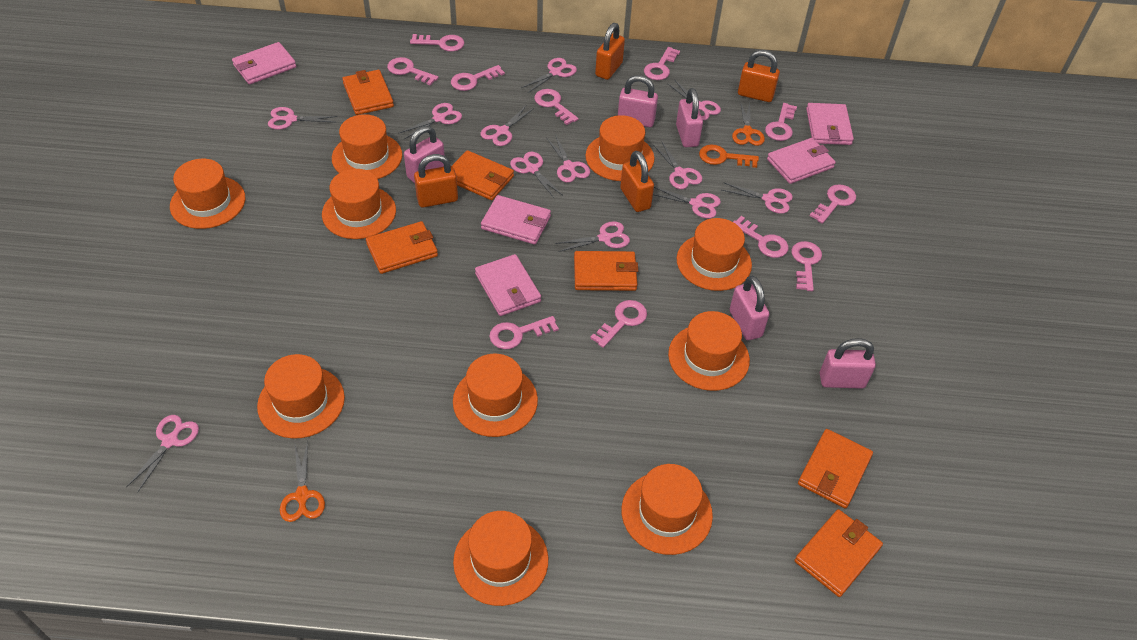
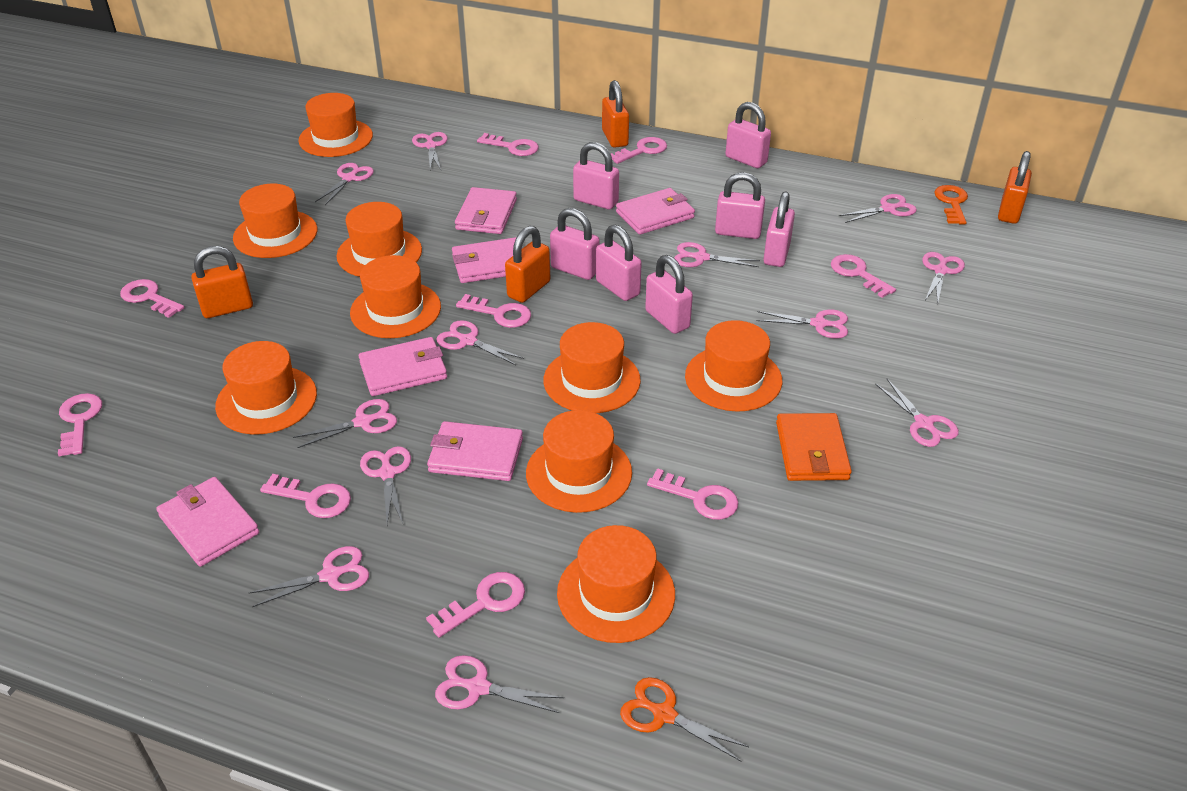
orange hat: [170,159,245,229] [257,354,345,438] [322,169,396,239] [332,114,402,179] [453,354,538,437] [453,511,548,606] [585,115,654,181] [622,464,713,555] [668,311,750,391] [677,218,752,291] = 10 -> [215,341,317,434] [233,184,317,258] [298,93,373,157] [337,202,422,277] [350,255,441,338] [526,410,632,513] [544,322,641,413] [557,525,675,643] [685,320,782,412] = 9
orange scissors: [280,441,325,522] [732,101,765,146] = 2 -> [620,677,749,761] = 1
orange wallet: [342,70,394,115] [366,221,438,274] [452,150,514,200] [574,251,638,291] [795,509,883,597] [798,429,873,508] = 6 -> [776,413,852,481] = 1
pink key: [387,57,439,85] [410,34,465,52] [451,65,505,91] [489,316,559,349] [534,89,578,125] [590,300,647,348] [644,47,680,80] [733,216,789,258] [765,103,797,141] [791,241,822,291] [810,184,856,224] = 11 -> [58,393,102,456] [120,279,185,318] [260,474,351,518] [426,572,525,638] [456,294,531,328] [477,133,539,156] [611,137,667,164] [647,468,738,520] [831,254,896,298] = 9
pink padlock: [404,126,445,183] [618,75,658,127] [676,88,703,147] [730,276,769,340] [820,338,876,389] = 5 -> [550,208,600,280] [573,142,619,209] [596,225,642,301] [645,255,693,334] [715,172,765,239] [725,102,771,168] [763,192,795,267] = 7
pink wallet: [232,42,296,84] [475,254,541,316] [481,195,551,245] [767,138,836,184] [806,103,854,145] = 5 -> [156,477,259,567] [359,337,447,396] [427,421,523,481] [452,237,517,283] [455,187,517,234] [616,188,695,235] = 6

